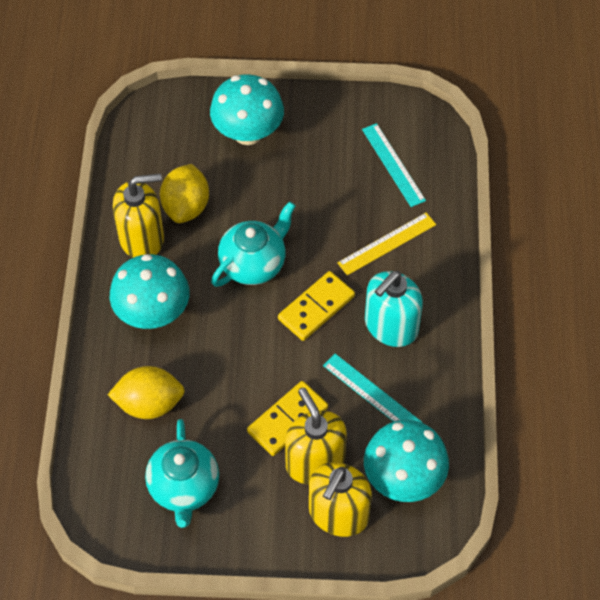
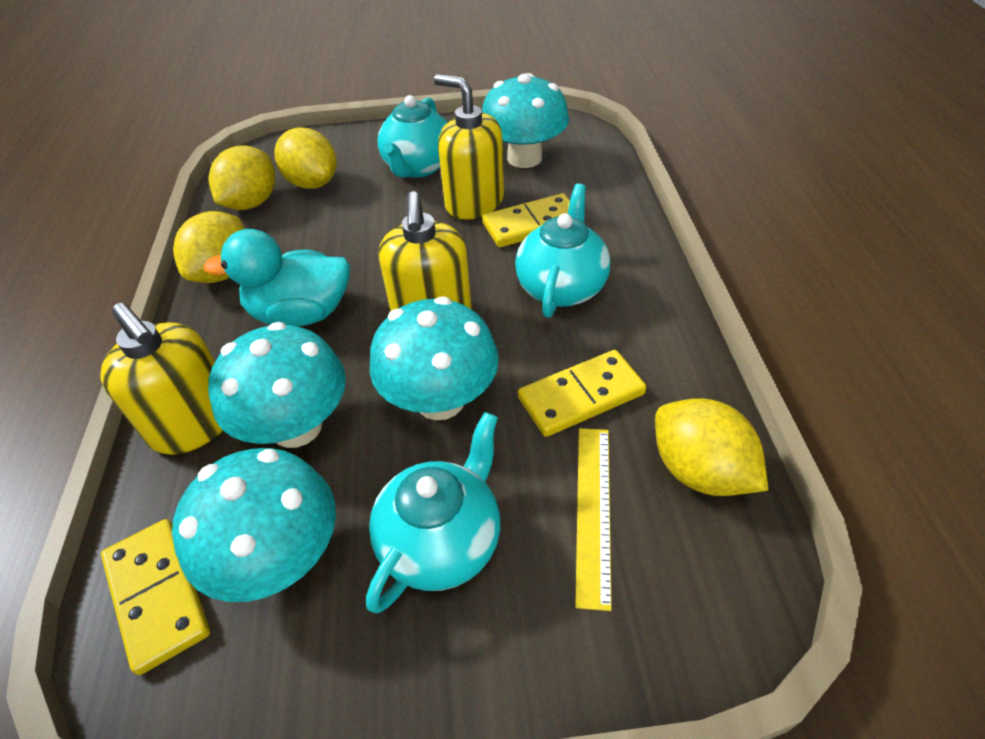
turquoise duck: none = 0 -> [203,229,350,327] = 1
turquoise mushroom: [110,254,189,329] [210,74,284,145] [364,420,449,502] = 3 -> [172,448,336,602] [208,322,346,448] [370,296,499,420] [482,73,569,168] = 4
turquoise ruler: [323,354,423,423] [362,123,426,207] = 2 -> none = 0
turquoise soap dispenser: [365,271,423,347] = 1 -> none = 0
turquoise teapot: [145,419,219,528] [211,201,296,287] = 2 -> [366,412,500,613] [378,95,448,178] [515,184,610,318] = 3
yellow domino: [247,381,328,456] [278,271,355,341] = 2 -> [101,519,210,675] [482,193,570,247] [518,350,646,437] = 3
yellow lemon: [108,366,185,419] [160,164,209,223] = 2 -> [173,211,245,283] [208,145,275,210] [274,127,337,189] [655,399,768,496] = 4

